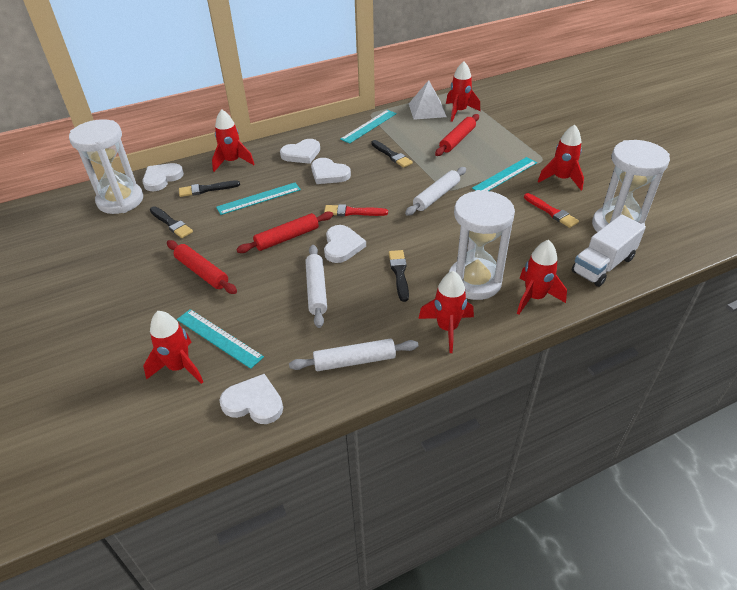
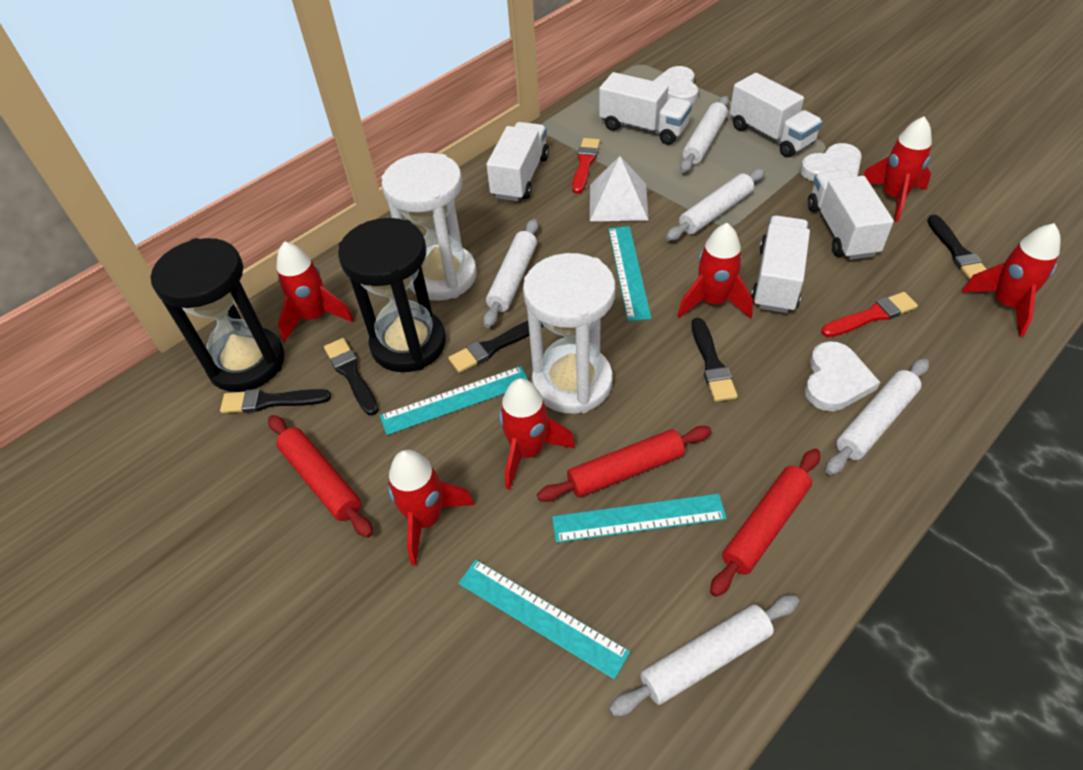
black brush: [150,206,193,238] [179,180,240,197] [371,140,413,168] [389,250,409,302] = 4 -> [220,389,331,413] [324,338,379,415] [448,321,543,373] [691,318,738,402] [927,215,987,280] = 5
black hourglass: none = 0 -> [151,238,285,392] [338,218,446,372] = 2
white heart: [142,163,184,191] [220,374,283,424] [280,139,320,164] [311,158,351,184] [324,225,366,263] = 5 -> [653,66,698,103] [800,143,862,181] [805,341,880,411] = 3
white hourglass: [69,119,143,214] [449,190,515,300] [592,140,670,232] = 3 -> [382,153,477,301] [523,253,616,414] = 2
white rolling pin: [289,339,419,371] [305,245,327,328] [405,167,466,216] = 3 -> [483,219,539,328] [609,595,799,716] [666,168,765,241] [680,96,729,173] [825,358,929,475] = 5
white truck: [572,214,646,287] = 1 -> [486,122,549,201] [599,72,692,145] [730,73,823,157] [751,215,810,313] [808,169,894,260] = 5

